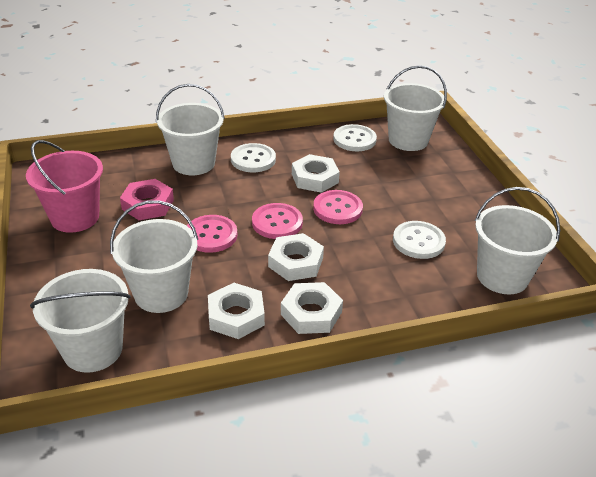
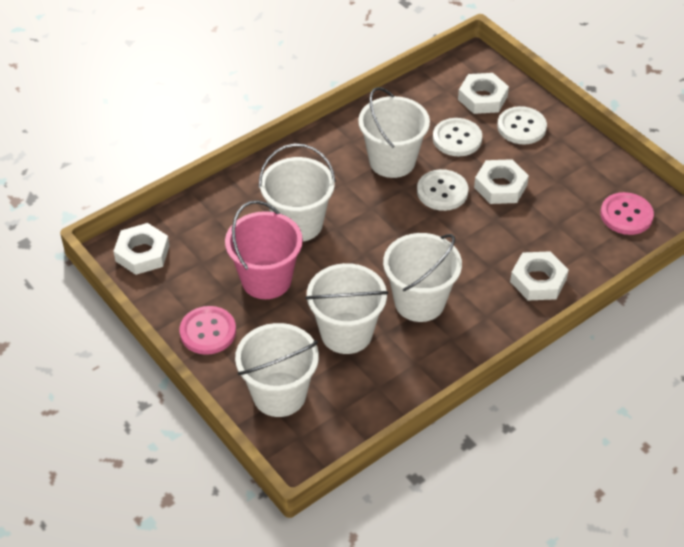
pink button: [187,215,237,253] [252,203,303,239] [313,190,363,224] = 3 -> [180,306,236,355] [600,192,654,235] = 2
pink nut: [120,179,174,220] = 1 -> none = 0

